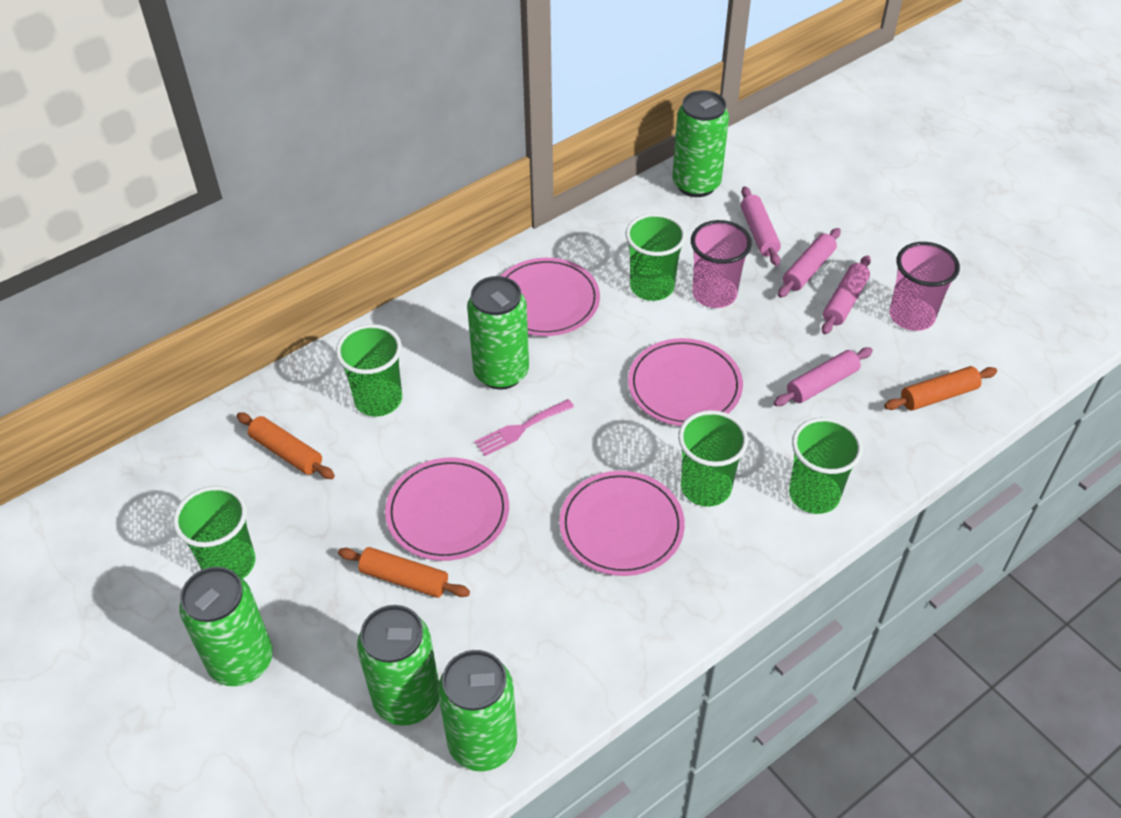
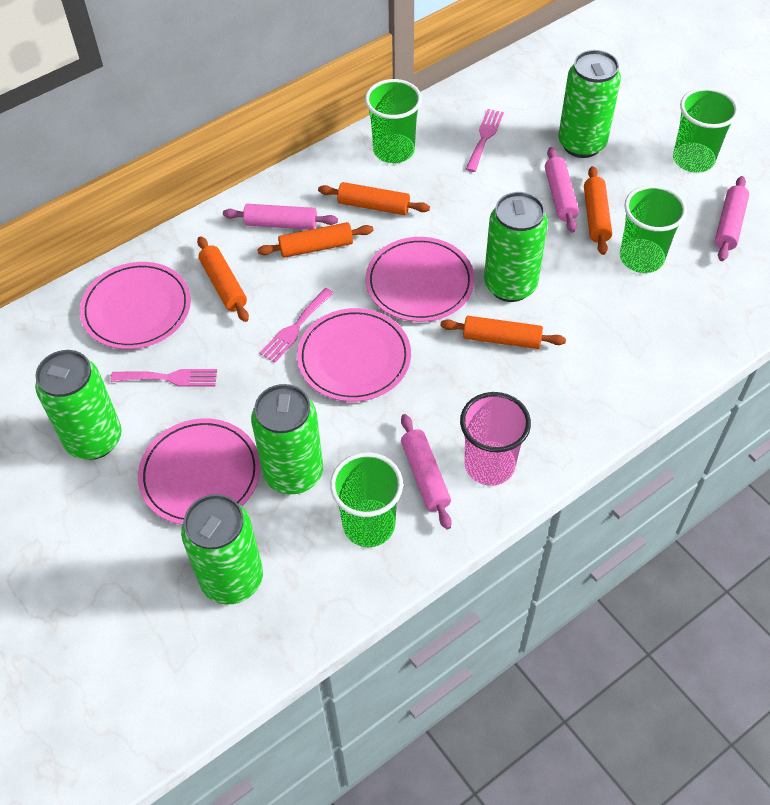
green cup: [173,486,255,579] [336,324,402,417] [626,213,686,301] [678,410,748,507] [789,417,863,514] = 5 -> [330,452,403,547] [365,79,422,163] [620,185,687,273] [673,87,739,173] = 4
orange rolling pin: [237,412,335,479] [338,547,470,598] [884,366,997,411] = 3 -> [197,236,249,322] [257,222,373,258] [318,182,430,215] [440,316,566,349] [584,166,612,255] = 5
pink cup: [691,220,752,308] [889,242,960,331] = 2 -> [460,392,531,486] = 1
pink fork: [475,399,574,456] = 1 -> [111,369,217,387] [260,288,334,363] [466,109,504,172] = 3

